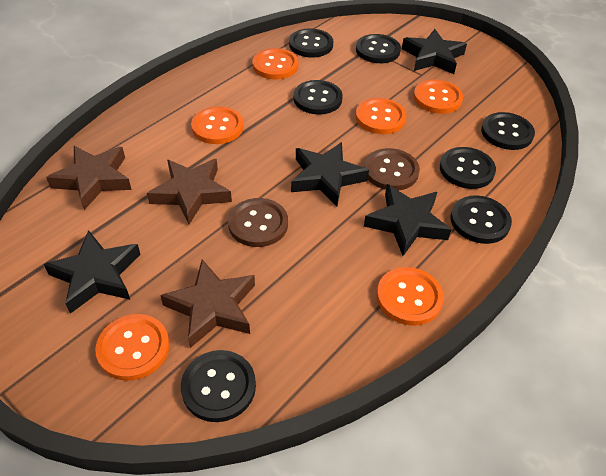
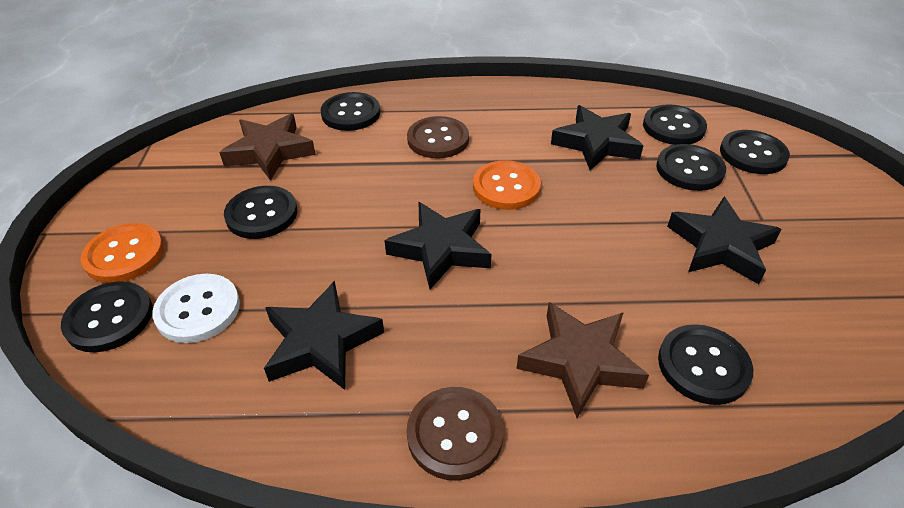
brown star: [46,146,132,210] [147,159,232,224] [160,260,255,348] = 3 -> [219,114,316,181] [517,302,649,418] = 2
orange button: [95,314,170,381] [191,106,244,144] [252,48,299,79] [356,98,407,134] [377,267,444,326] [413,80,463,114] = 6 -> [80,223,164,283] [473,160,541,210] = 2
white button: none = 0 -> [152,274,240,343] = 1

